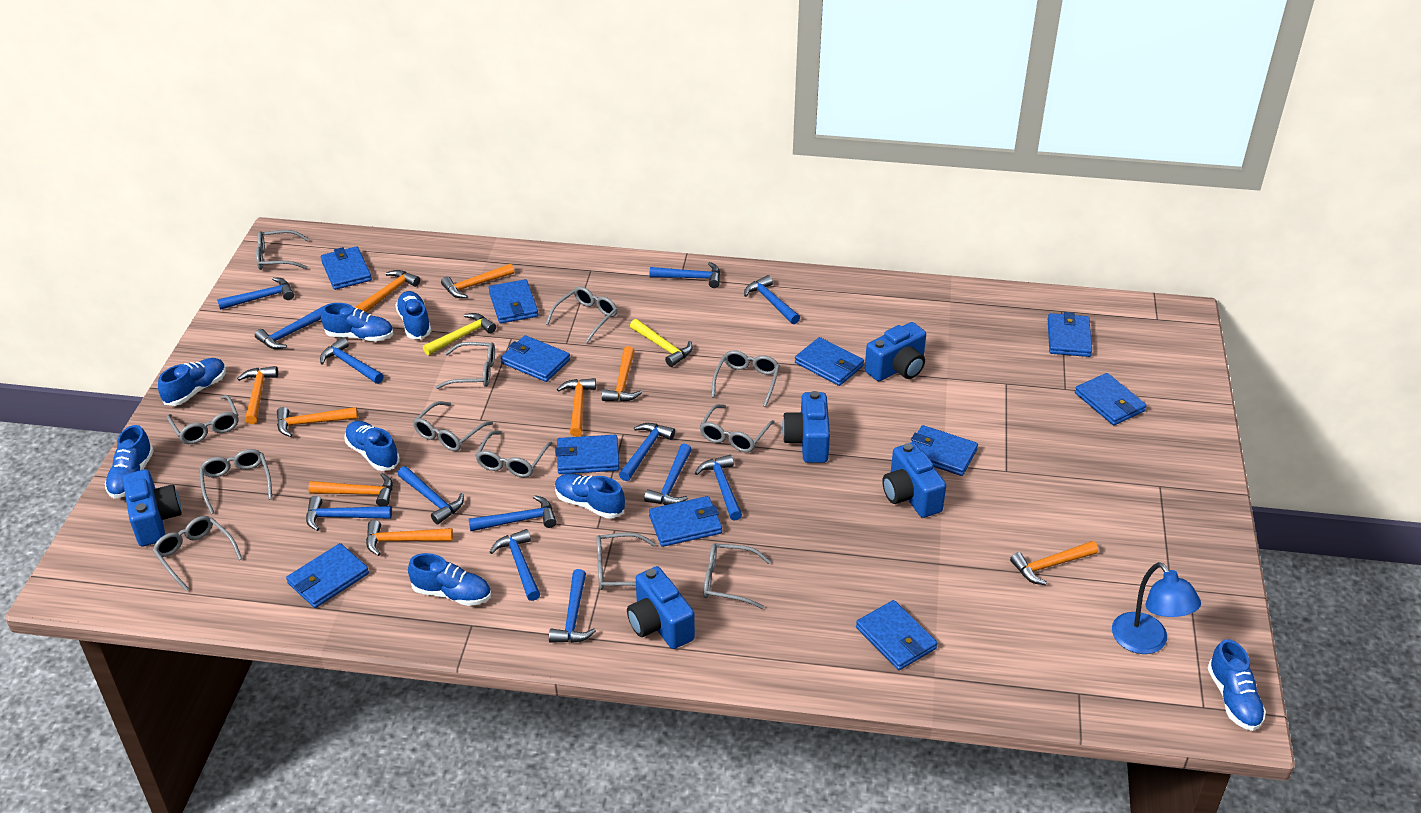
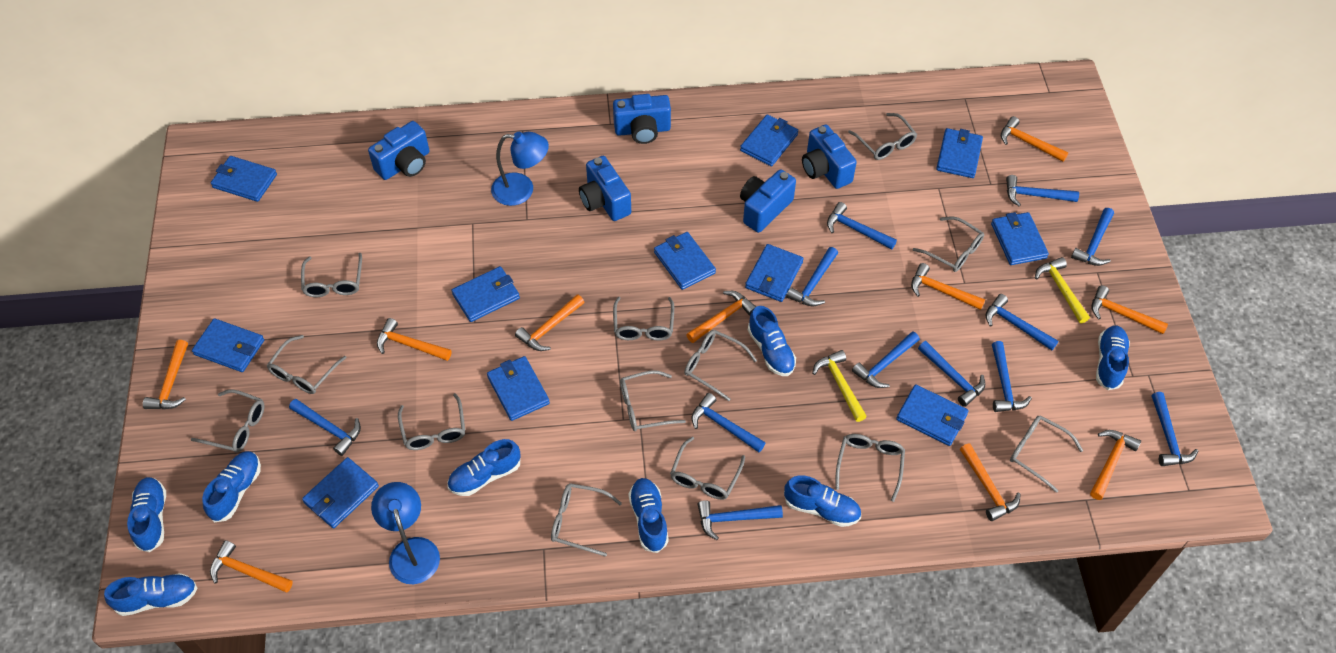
blue hammer: [217,277,294,310] [255,306,324,349] [306,496,392,531] [320,337,384,384] [398,466,464,524] [469,495,557,531] [490,529,540,601] [549,569,596,643] [619,423,675,481] [644,444,692,505] [650,262,720,288] [695,455,742,521] [744,275,800,324] = 13 -> [289,399,361,456] [691,393,765,452] [698,500,783,540] [786,247,838,307] [827,202,897,250] [852,331,920,388] [918,341,985,407] [985,294,1058,350] [992,341,1032,412] [1006,175,1079,206] [1071,208,1114,266] [1152,392,1198,466] = 12
blue lamp: [1112,562,1201,654] = 1 -> [371,482,440,584] [491,132,549,206] = 2
grey glasses: [153,516,242,591] [167,395,239,444] [199,449,272,514] [256,230,309,270] [413,401,493,451] [436,342,495,389] [475,431,552,477] [546,286,618,343] [596,533,656,590] [700,404,775,452] [704,543,771,609] [712,350,780,407] = 12 -> [191,390,264,453] [266,335,347,394] [301,253,362,297] [398,393,465,450] [551,483,622,557] [613,297,674,341] [620,370,686,431] [670,436,745,500] [684,330,757,401] [835,434,905,502] [848,113,917,160] [913,216,984,272] [1010,416,1083,493] = 13
orange hammer: [237,366,278,424] [277,407,358,437] [308,473,393,506] [356,270,420,312] [366,520,453,556] [441,264,514,298] [557,378,596,437] [602,346,642,402] [1010,541,1098,585] = 9 -> [143,340,188,409] [210,540,293,592] [377,318,452,361] [515,294,584,351] [686,291,756,343] [911,263,985,310] [960,443,1021,521] [1001,116,1069,162] [1090,430,1141,500] [1091,285,1168,334] = 10

